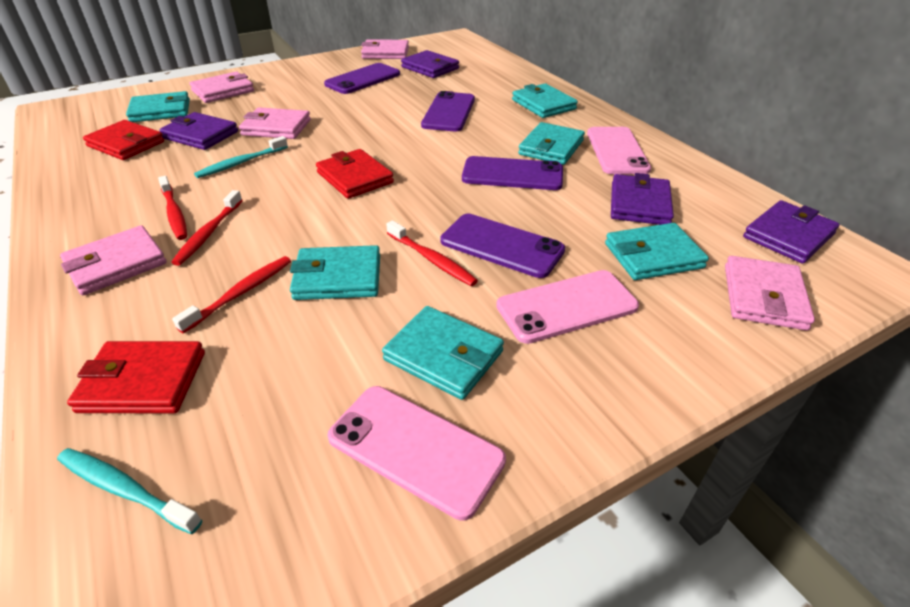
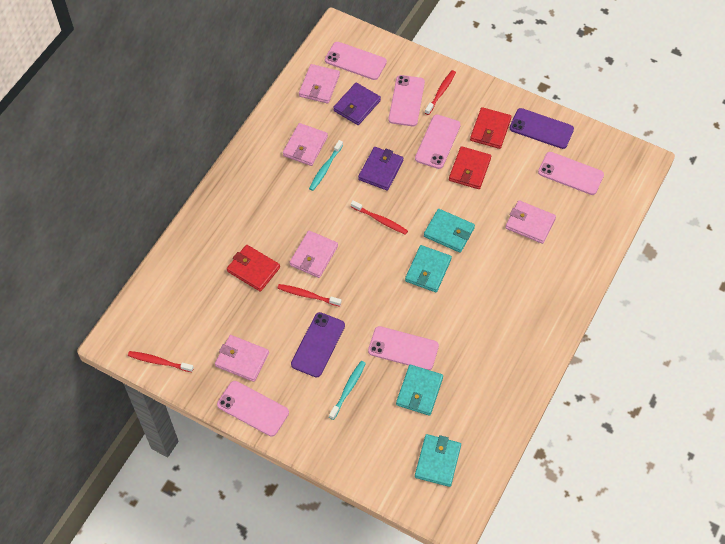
pink phone: [327,386,506,521] [496,270,639,344] [587,127,651,174] = 3 -> [217,381,289,437] [325,42,387,80] [368,326,439,370] [388,75,425,126] [415,115,461,169] [538,152,604,195] = 6
purple phone: [324,63,400,94] [421,91,475,131] [440,214,565,278] [462,156,563,190] = 4 -> [291,312,345,377] [510,108,574,149] = 2
purple wallet: [160,112,238,150] [401,50,459,78] [611,173,674,225] [743,200,840,264] = 4 -> [333,83,381,125] [358,147,403,191] = 2
turquoise wallet: [126,91,190,122] [290,245,380,300] [382,306,504,400] [512,84,578,118] [518,122,585,165] [605,223,709,280] = 6 -> [396,365,443,416] [405,245,452,292] [415,434,461,487] [424,209,475,253] = 4

